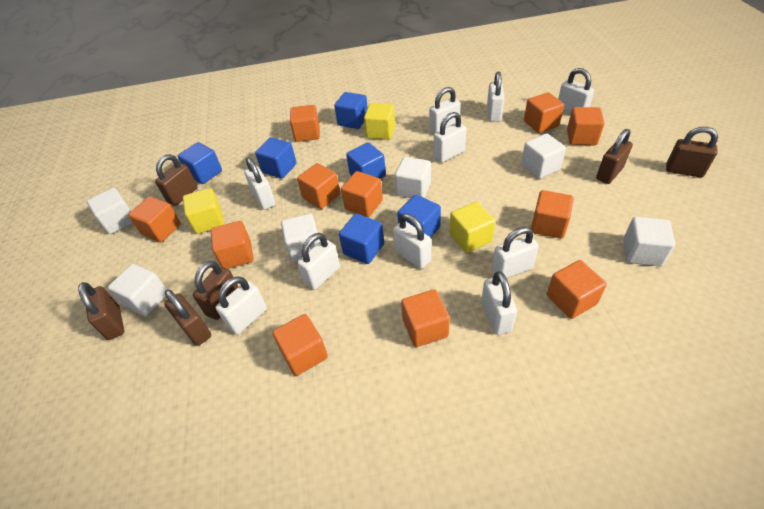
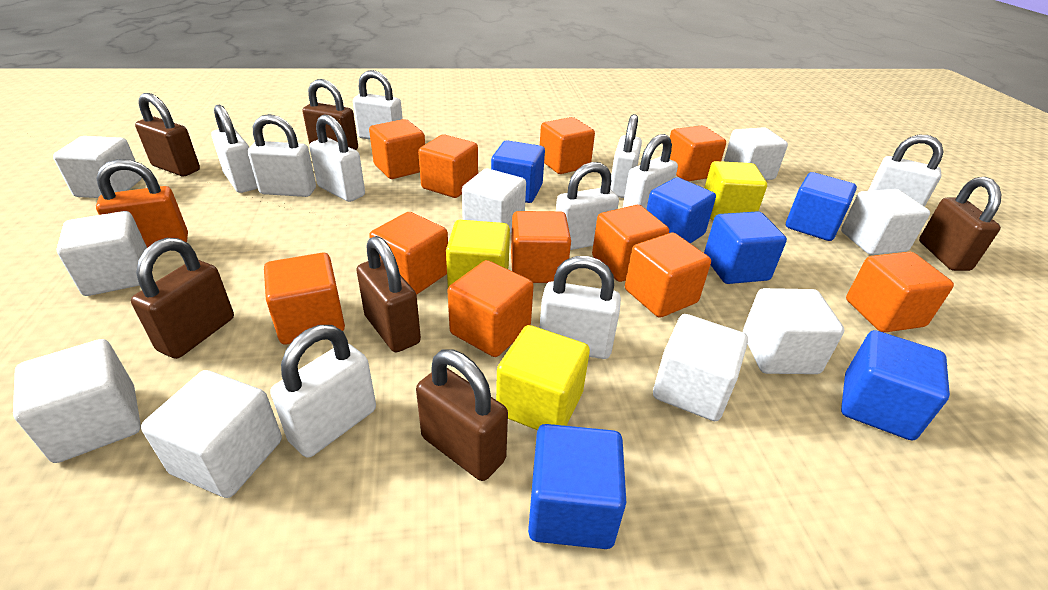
orange padlock: none = 0 -> [96,159,188,248] = 1
white cube: [87,188,133,234] [108,264,167,317] [281,214,320,262] [395,157,431,198] [521,133,566,179] [623,217,675,266] = 6 -> [13,339,141,463] [53,136,142,198] [57,211,147,296] [141,370,282,498] [462,168,526,233] [653,314,748,421] [723,127,788,180] [743,288,844,374] [841,189,930,255] = 9

